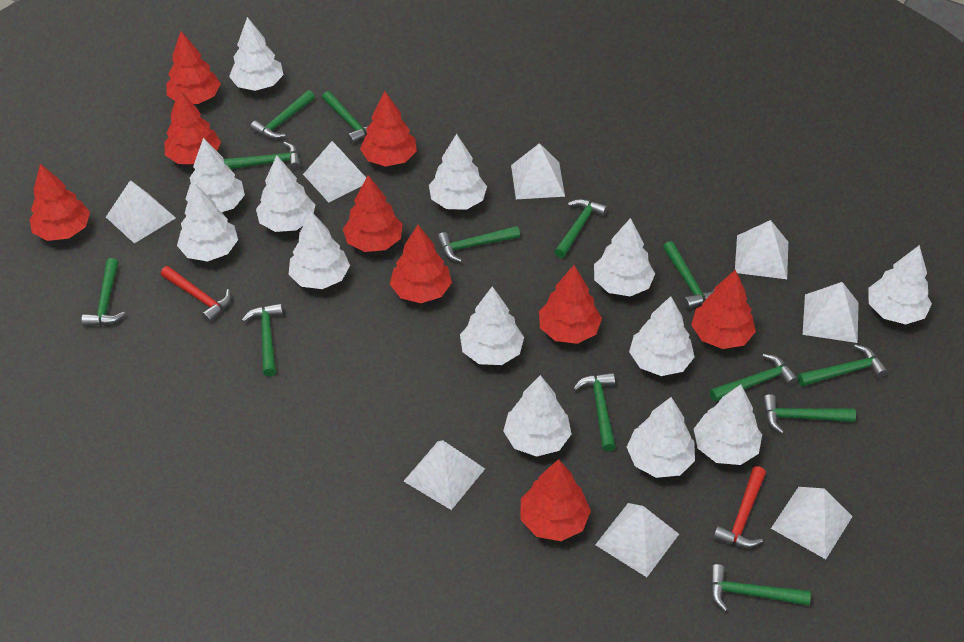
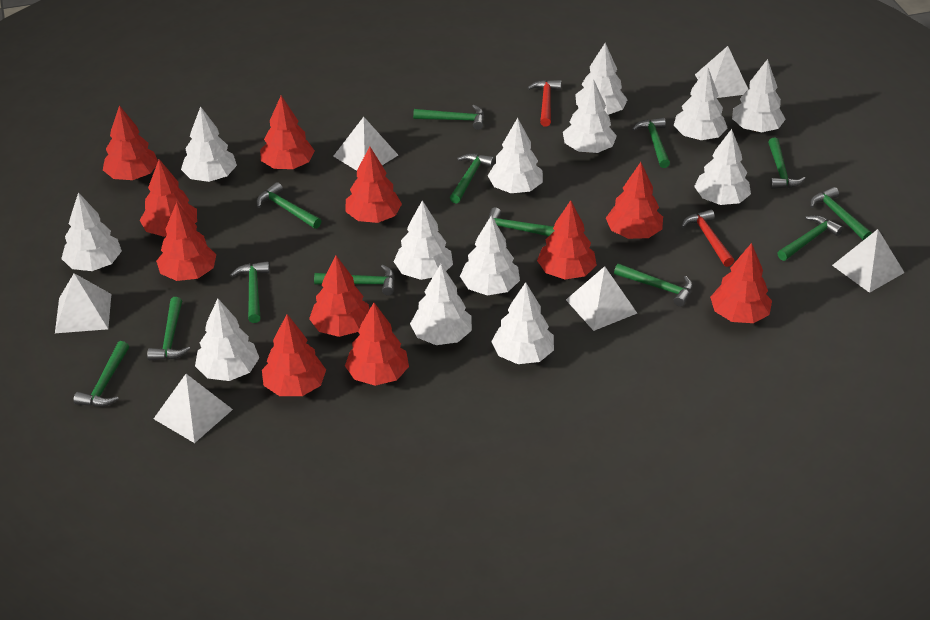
red tree: [30,164,90,241] [165,89,221,164] [166,31,221,104] [343,175,403,252] [360,91,417,167] [390,225,452,303] [520,459,591,541] [539,265,602,344] [691,270,756,349] = 9 -> [103,105,158,180] [139,159,197,237] [156,202,216,281] [260,95,315,169] [262,314,326,396] [309,256,370,337] [345,146,402,223] [345,303,409,386] [537,200,597,280] [606,162,663,239] [710,243,772,323] = 11
white pyramid: [106,180,176,243] [303,141,366,202] [403,440,485,510] [511,143,565,199] [595,503,679,577] [735,220,788,279] [771,487,853,559] [803,282,859,343] = 8 -> [55,273,111,333] [154,374,233,443] [333,117,398,171] [566,266,637,331] [695,46,748,98] [832,229,905,293] = 6

